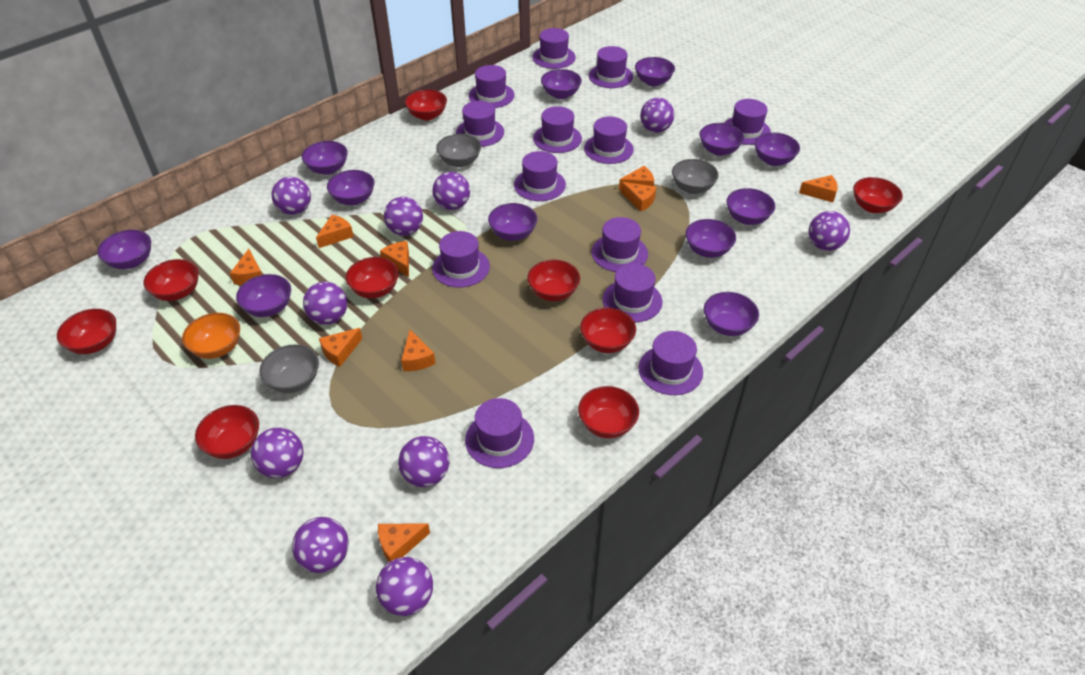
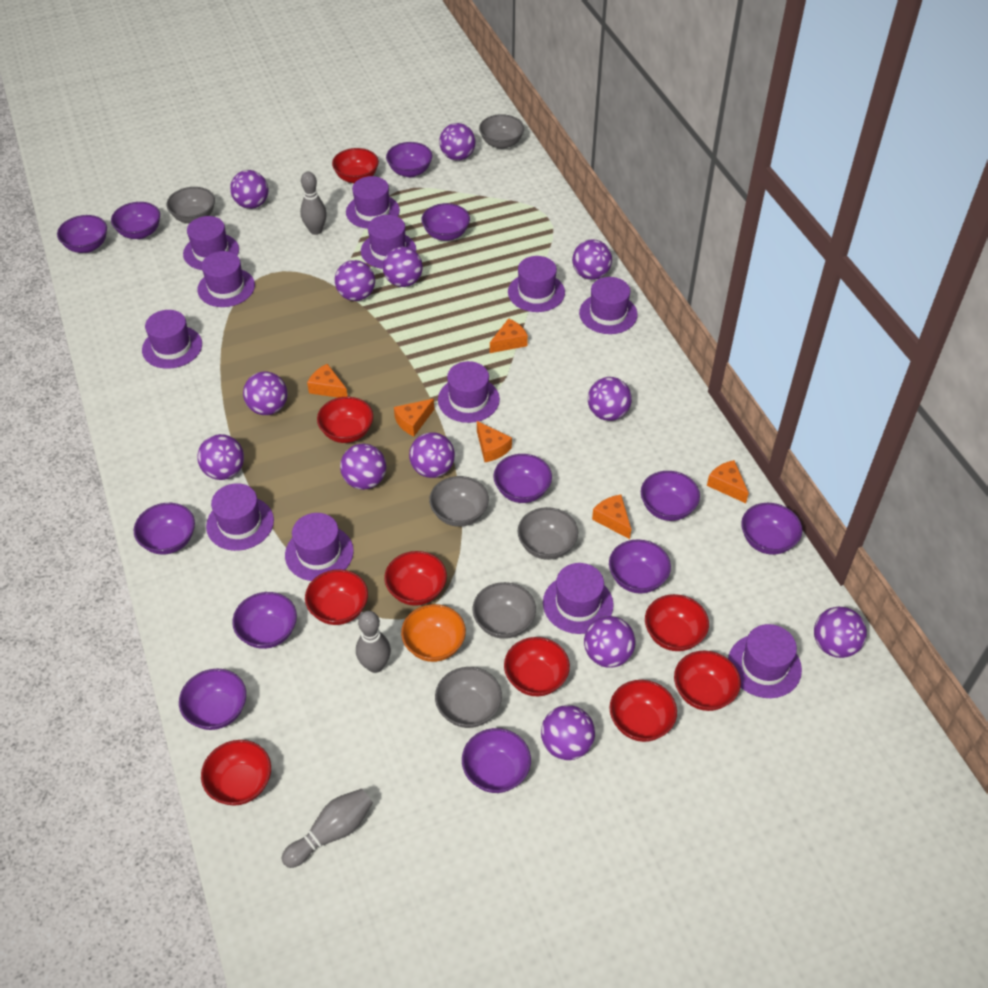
grey bowl: [259,344,319,393] [436,134,481,167] [672,159,719,194] = 3 -> [167,187,215,223] [429,476,489,527] [435,667,502,728] [473,582,536,639] [479,114,524,149] [518,507,578,560] = 6
grey bowling pin: none = 0 -> [282,789,373,868] [300,172,327,235] [356,611,391,673] = 3
orange cheese: [230,249,262,285] [316,215,354,248] [319,328,363,367] [378,523,430,562] [380,241,409,277] [401,330,436,371] [619,166,654,190] [621,182,656,211] [799,175,838,203] = 9 -> [307,364,348,398] [394,399,434,436] [477,421,512,462] [490,318,528,353] [592,495,631,539] [707,460,749,503] = 6
purple ball: [251,428,304,478] [271,177,311,215] [292,517,349,573] [303,282,347,325] [376,557,433,616] [384,197,423,236] [398,436,449,487] [432,172,470,210] [640,98,675,133] [808,211,850,251] = 10 -> [197,434,244,480] [230,170,269,209] [243,371,288,415] [335,260,375,301] [340,444,386,490] [383,247,423,287] [409,432,455,478] [439,123,475,161] [541,705,595,760] [572,239,612,280] [584,616,635,668] [588,377,632,421] [814,607,867,658] = 13
purple hat: [432,231,490,288] [456,101,504,147] [465,398,534,468] [469,65,515,108] [514,151,566,201] [532,28,576,69] [533,106,582,153] [584,117,634,164] [589,46,633,88] [591,217,648,272] [603,263,662,322] [639,331,703,395] [724,99,771,145] = 13 -> [142,310,202,369] [183,216,239,270] [197,251,255,307] [206,483,274,551] [285,513,354,581] [346,176,400,229] [361,215,416,269] [438,361,500,423] [508,256,565,312] [543,563,614,634] [579,277,638,334] [728,624,802,698] = 12

